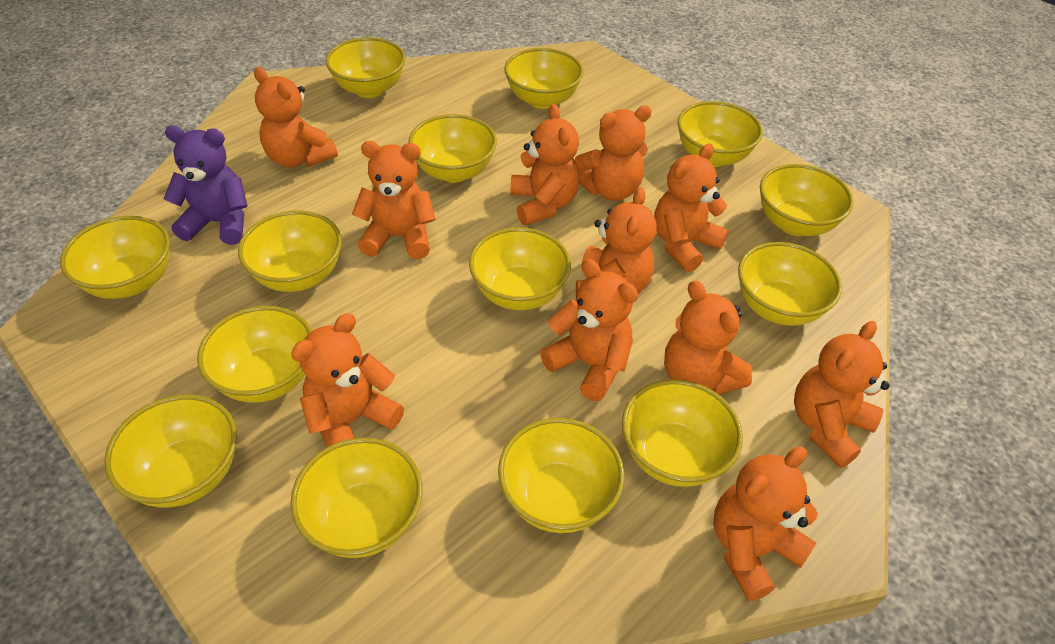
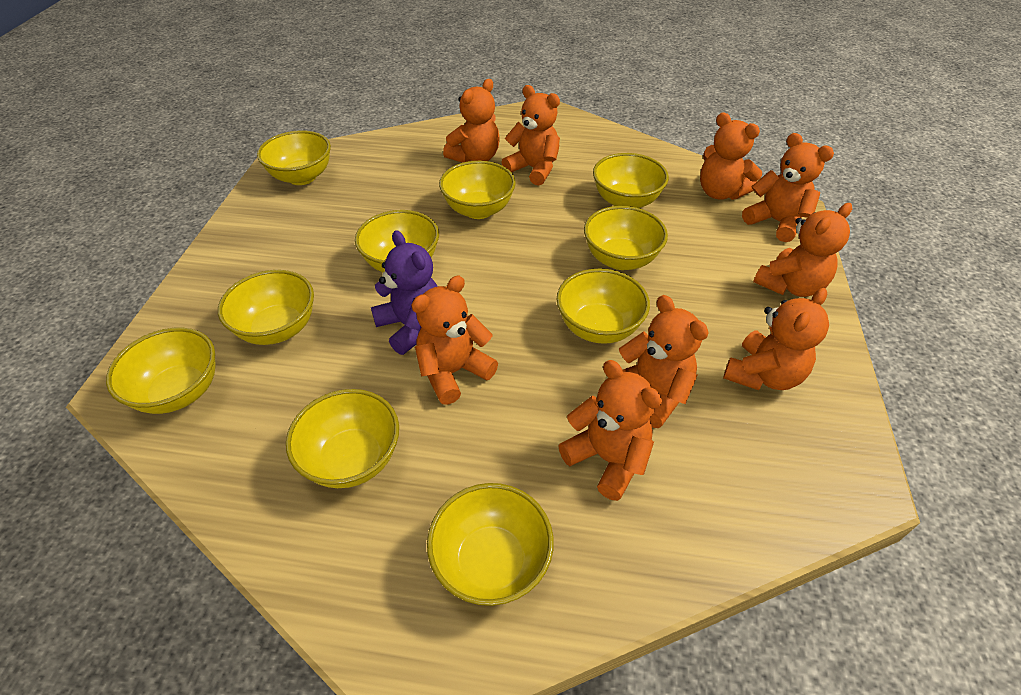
orange teddy bear: [254,67,338,167] [291,313,404,447] [352,141,436,259] [511,104,580,225] [540,259,638,401] [575,105,652,201] [576,187,657,302] [654,144,729,272] [664,280,752,395] [713,446,818,601] [794,321,889,468] = 11 -> [412,276,498,405] [443,79,500,163] [501,85,560,186] [558,360,662,501] [619,295,709,428] [700,112,762,200] [723,288,829,390] [742,133,834,242] [753,203,852,297] = 9
yellow bowl: [60,216,170,299] [104,395,237,507] [197,306,312,403] [238,211,342,292] [290,438,423,558] [325,37,405,98] [408,114,497,183] [469,227,571,310] [498,418,624,533] [504,48,584,109] [622,379,743,487] [677,101,763,167] [738,242,842,326] [760,164,854,236] = 14 -> [106,328,215,414] [218,270,314,345] [257,130,331,185] [286,389,399,488] [355,210,439,272] [427,483,554,606] [439,161,516,219] [556,269,650,344] [584,206,668,270] [593,153,669,208] = 10

